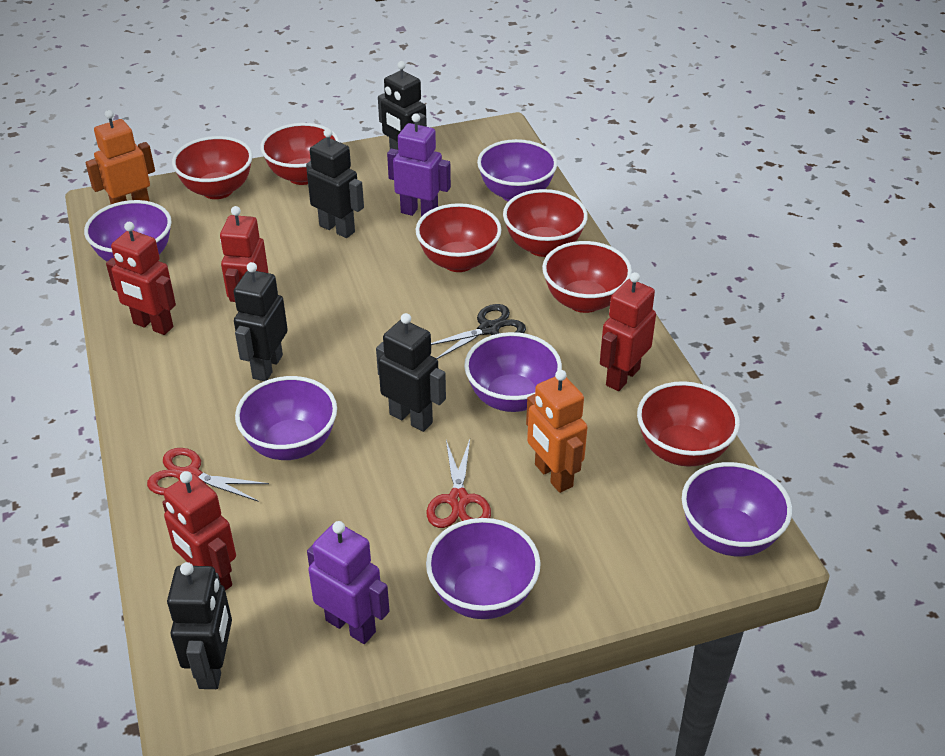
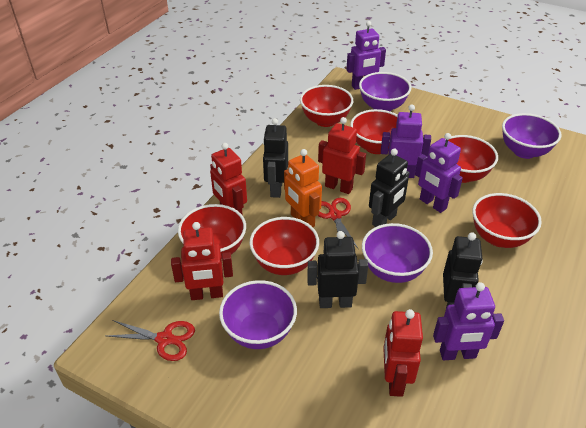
black robot: [167,562,232,689] [234,262,288,381] [306,129,364,238] [376,313,446,432] [378,61,427,150] = 5 -> [263,118,288,198] [307,231,368,308] [369,149,409,227] [443,232,483,307] = 4
black scissors: [431,304,526,359] = 1 -> none = 0
orange robot: [85,110,155,204] [526,370,587,493] = 2 -> [284,149,322,227] = 1
purple bowl: [84,200,172,262] [235,376,337,460] [426,518,541,619] [464,332,562,412] [477,139,557,201] [682,462,792,556] = 6 -> [219,280,297,349] [359,72,411,111] [362,223,433,283] [502,113,561,159] = 4
purple robot: [307,521,389,644] [387,113,451,217] = 2 -> [346,21,386,90] [381,104,431,178] [415,133,463,213] [433,282,504,360] = 4

